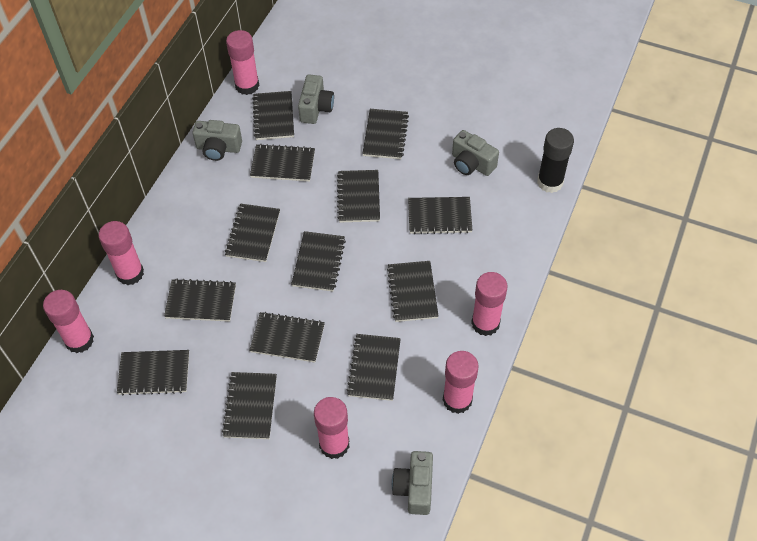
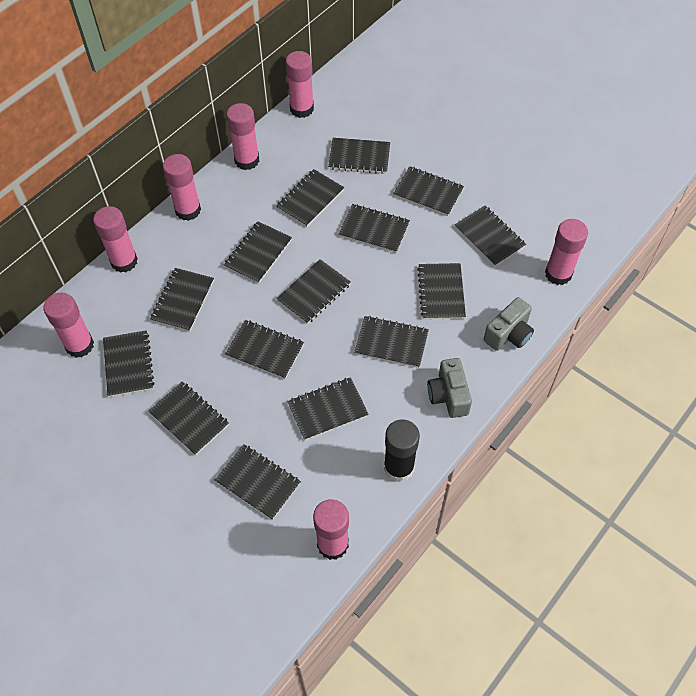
black notebook: [117,350,189,395] [164,279,236,322] [222,372,277,439] [225,204,280,262] [249,312,325,362] [250,144,315,182] [252,91,294,140] [291,231,346,291] [337,170,380,223] [347,334,401,401] [362,109,409,159] [387,261,439,322] [408,197,472,234] = 13 -> [103,330,154,397] [149,381,229,455] [150,268,214,332] [215,444,301,520] [224,221,292,284] [225,320,304,379] [276,169,345,227] [276,259,351,324] [287,377,369,441] [328,138,390,174] [339,204,410,253] [354,316,429,368] [393,166,464,216] [417,263,466,320] [455,206,526,266] = 15
grey camera: [192,120,242,161] [298,74,334,124] [392,451,433,515] [452,130,499,176] = 4 -> [427,358,472,418] [484,297,534,351] = 2
pink glue stick: [43,290,94,353] [99,221,144,285] [226,30,259,95] [314,397,349,459] [443,351,479,414] [471,272,508,336] = 6 -> [44,292,94,358] [93,206,138,273] [163,154,201,221] [226,103,259,170] [286,51,314,118] [313,499,349,560] [545,219,588,285] = 7

